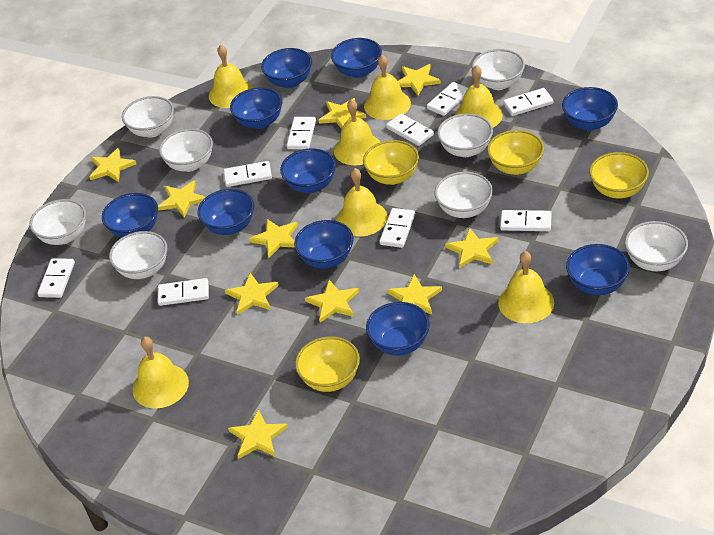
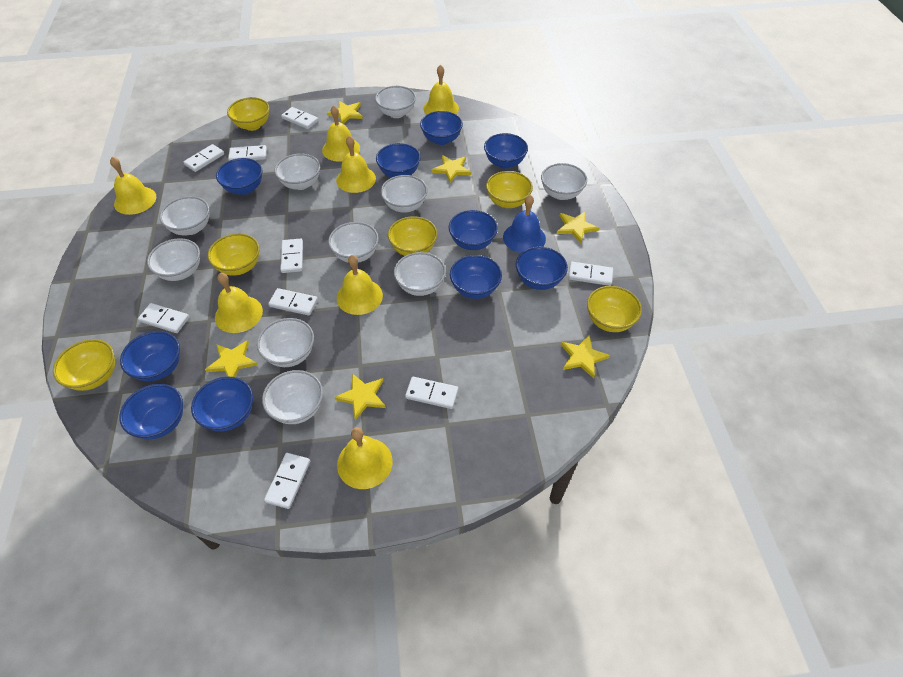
blue bell: none = 0 -> [503,195,546,253] = 1
white bowl: [30,199,86,245] [109,231,167,279] [122,96,174,138] [159,129,213,172] [434,172,493,218] [437,114,493,157] [472,49,525,90] [625,221,688,271] = 8 -> [147,238,200,281] [160,196,209,236] [257,318,314,367] [262,370,323,424] [275,154,320,190] [328,222,379,263] [375,86,416,118] [381,175,427,213] [394,252,446,296] [541,163,587,200] = 10
yellow bowl: [295,336,360,392] [363,140,419,185] [487,130,544,175] [589,152,649,199] = 4 -> [53,339,115,391] [208,233,260,276] [227,97,270,131] [388,216,437,256] [486,171,533,208] [587,286,642,332] = 6
yellow star: [90,148,136,182] [158,180,206,218] [225,273,279,315] [228,409,288,459] [249,219,298,258] [305,280,359,323] [318,98,366,129] [387,274,442,315] [398,64,441,96] [445,228,499,269] = 10 -> [205,340,257,377] [327,101,363,124] [334,373,386,420] [432,155,471,183] [557,211,599,243] [561,335,610,378] = 6

